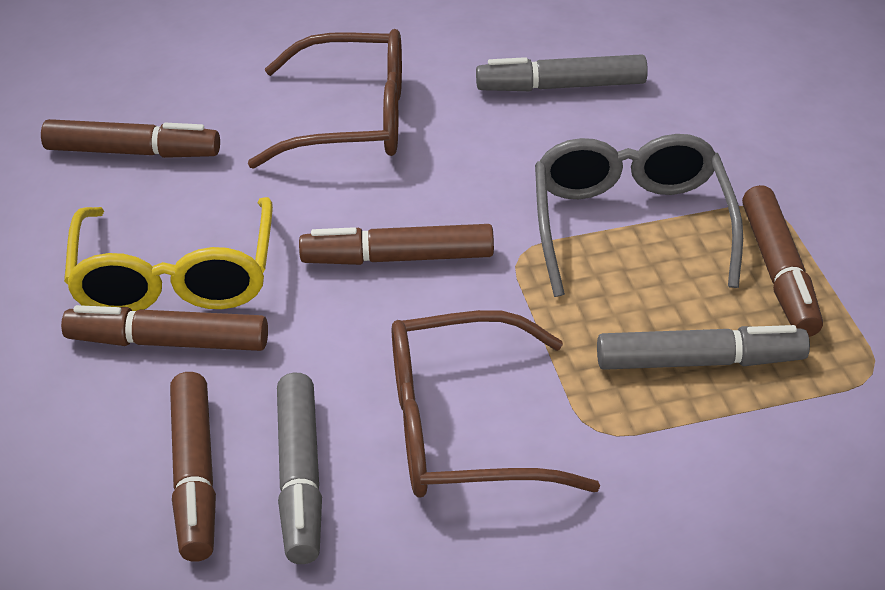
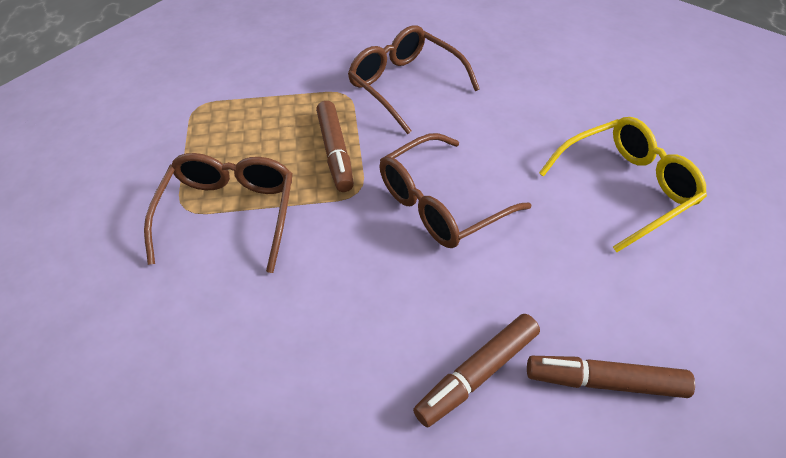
brown glasses: [248,29,402,169] [392,310,600,498] = 2 -> [144,153,293,273] [348,25,480,134] [379,133,531,248] = 3
brown marker: [41,119,220,158] [61,305,268,351] [170,372,216,562] [299,224,494,265] [742,185,823,337] = 5 -> [316,101,354,192] [413,314,540,428] [527,356,695,398] = 3
grey glasses: [535,134,743,297] = 1 -> none = 0
grey marker: [277,373,322,564] [476,54,648,91] [597,325,810,370] = 3 -> none = 0

